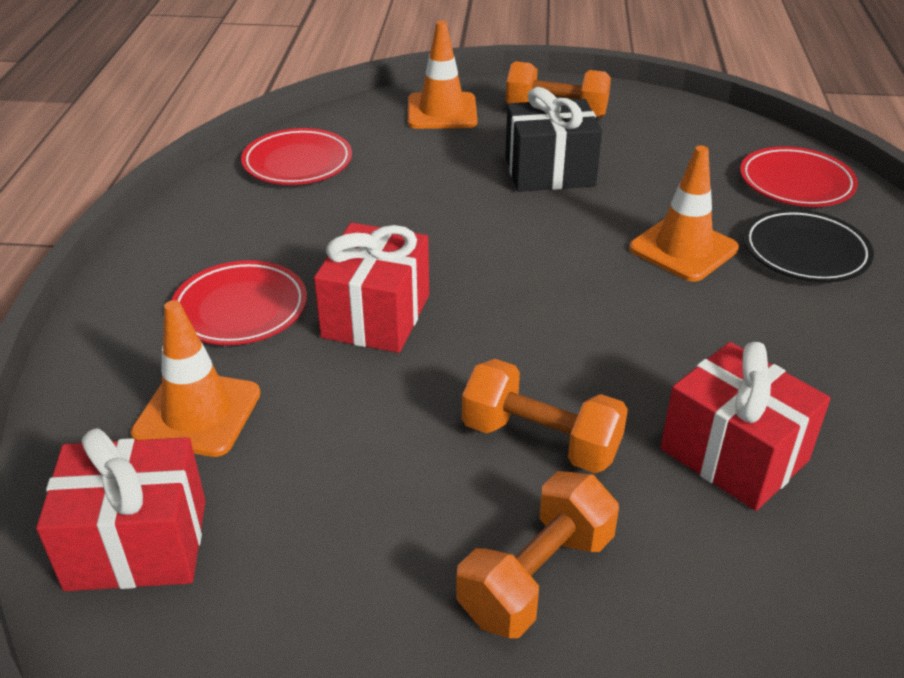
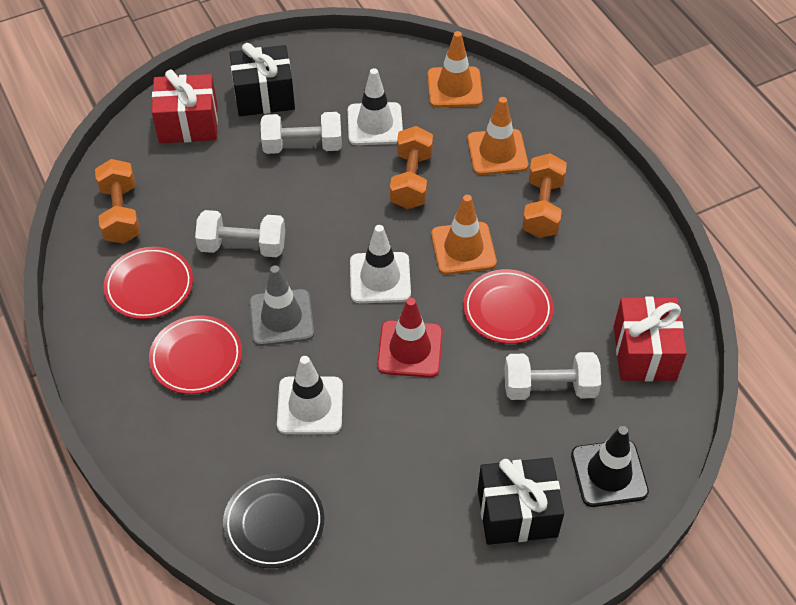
black gift: [505,87,602,192] = 1 -> [230,43,295,117] [478,457,564,545] = 2
black traffic cone: none = 0 -> [571,426,649,507] = 1
grey traffic cone: none = 0 -> [249,265,314,346] = 1
red gift: [36,428,206,591] [314,223,429,353] [660,342,831,511] = 3 -> [152,70,218,143] [614,297,687,381] = 2
red traffic cone: none = 0 -> [377,298,443,378] = 1
white dumbbell: none = 0 -> [195,210,285,257] [261,112,342,154] [505,352,601,400] = 3
white traffic cone: none = 0 -> [277,356,343,434] [348,68,403,145] [350,225,411,303] = 3

